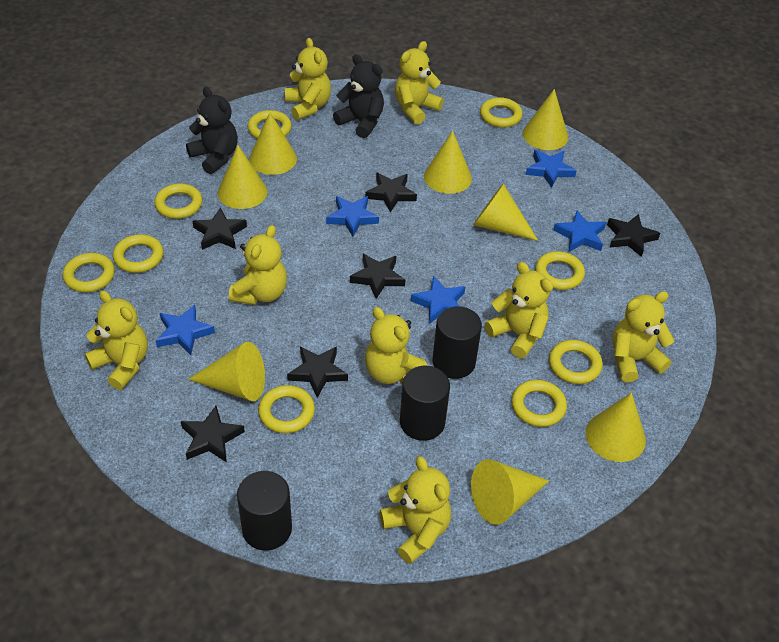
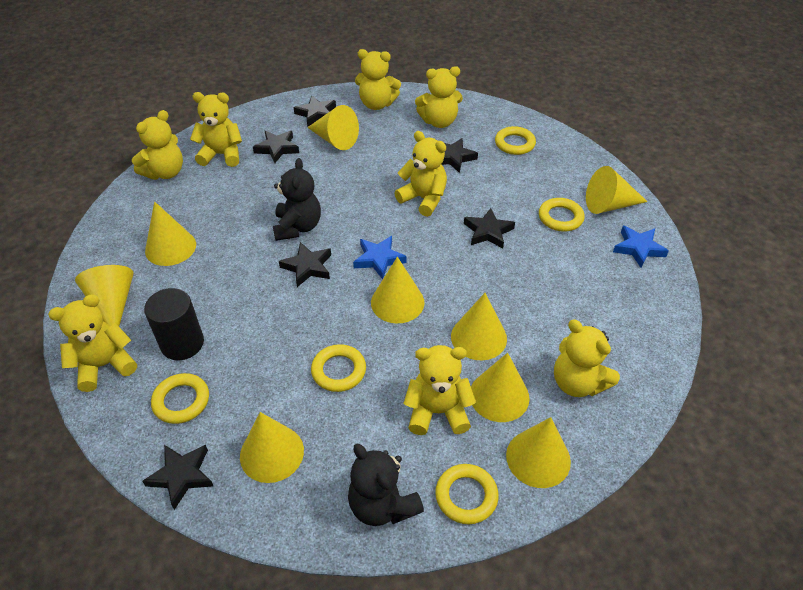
black cylinder: [237,471,292,551] [400,366,450,441] [433,306,482,379] = 3 -> [144,288,204,360] = 1
blue star: [156,305,215,355] [326,196,379,236] [411,276,466,324] [526,150,577,188] [553,211,606,252] = 5 -> [353,236,407,279] [613,226,669,268] = 2
yellow cone: [188,342,265,401] [218,145,267,209] [249,112,297,175] [424,131,472,194] [471,459,549,525] [473,183,538,241] [522,89,568,150] [586,393,646,462] = 8 -> [75,265,133,326] [145,201,196,266] [240,412,304,483] [307,105,359,150] [371,257,425,323] [451,293,507,360] [471,353,530,422] [506,417,571,488] [586,166,648,214] = 9
yellow ring: [63,253,115,292] [113,234,163,273] [154,183,202,219] [248,110,292,139] [258,385,315,433] [480,97,523,128] [511,380,567,427] [535,251,585,290] [549,340,603,384] = 9 -> [151,373,209,424] [311,344,366,392] [435,464,499,524] [495,126,536,155] [539,198,585,232] = 5

